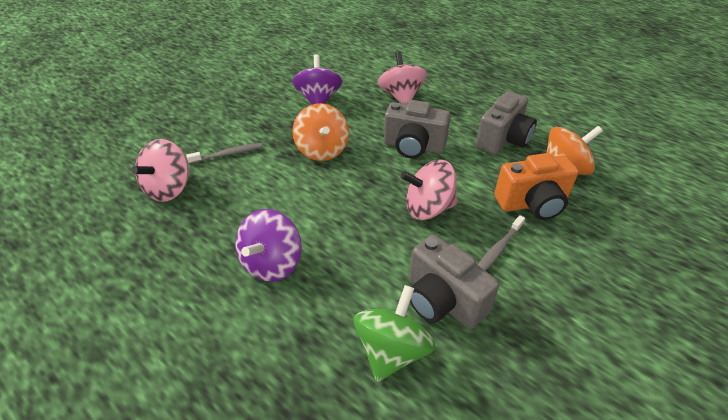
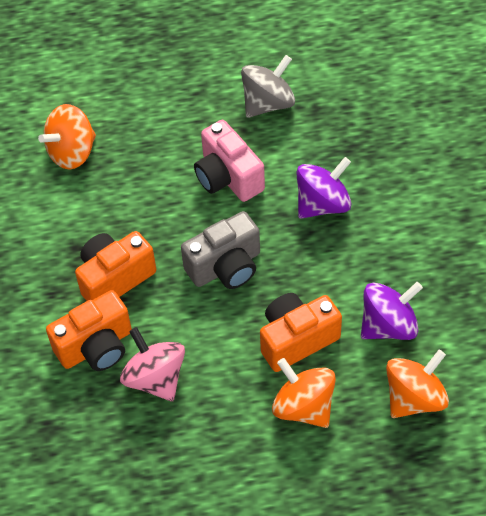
green spinning top: [354,285,435,382] = 1 -> none = 0
grey camera: [384,100,451,159] [409,234,499,329] [476,91,537,155] = 3 -> [181,211,260,289] = 1
grey spinning top: none = 0 -> [241,55,295,118] = 1
grey toothbrush: [186,143,262,164] [478,215,525,271] = 2 -> none = 0
orange camera: [494,153,579,220] = 1 -> [46,290,132,371] [75,231,156,301] [260,293,342,372] = 3
orange spinning top: [292,103,349,161] [546,126,603,175] = 2 -> [38,104,96,170] [272,358,336,428] [386,350,449,418] = 3
pink camera: none = 0 -> [194,120,265,202] = 1
pink spinning top: [131,139,189,202] [378,52,427,104] [401,160,458,220] = 3 -> [120,327,185,402] = 1

